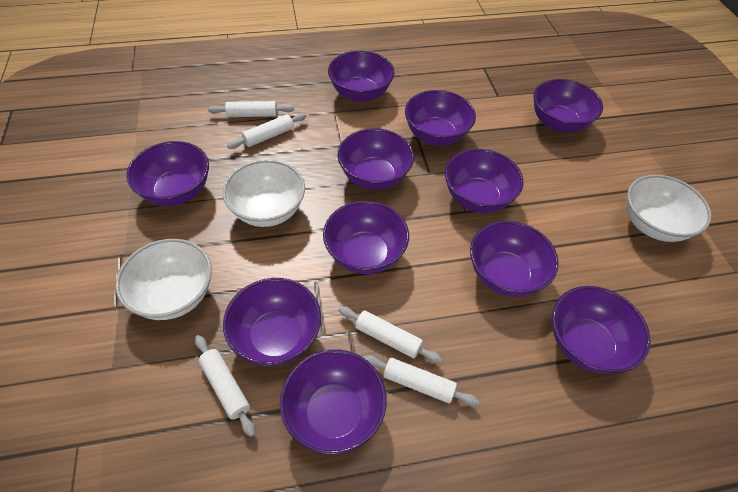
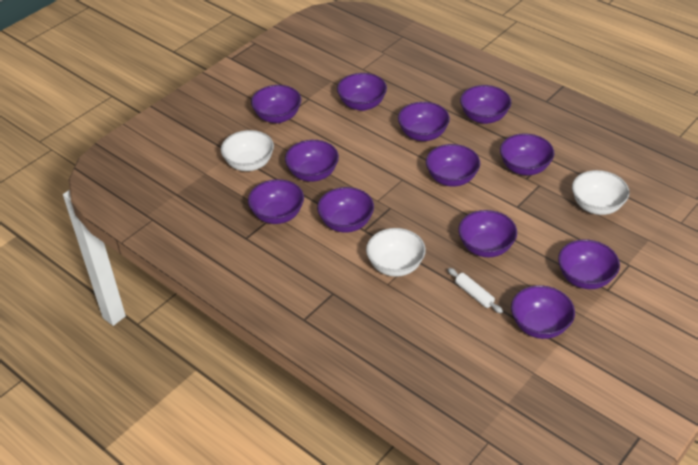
purple bowl: [126,141,209,206] [223,278,321,366] [280,349,387,455] [323,201,409,274] [328,51,395,102] [338,128,414,190] [405,90,476,146] [445,149,524,213] [470,221,559,297] [533,79,603,132] [552,286,651,374] = 11 -> [248,179,304,224] [251,85,301,123] [285,140,339,182] [317,187,374,232] [337,73,387,111] [398,102,450,141] [426,144,480,187] [458,210,517,257] [460,85,511,124] [500,133,554,175] [511,285,575,339] [558,240,620,289] = 12
white rolling pin: [195,335,255,437] [208,101,294,117] [227,113,307,149] [338,306,442,363] [364,355,479,406] = 5 -> [448,268,503,314] = 1

